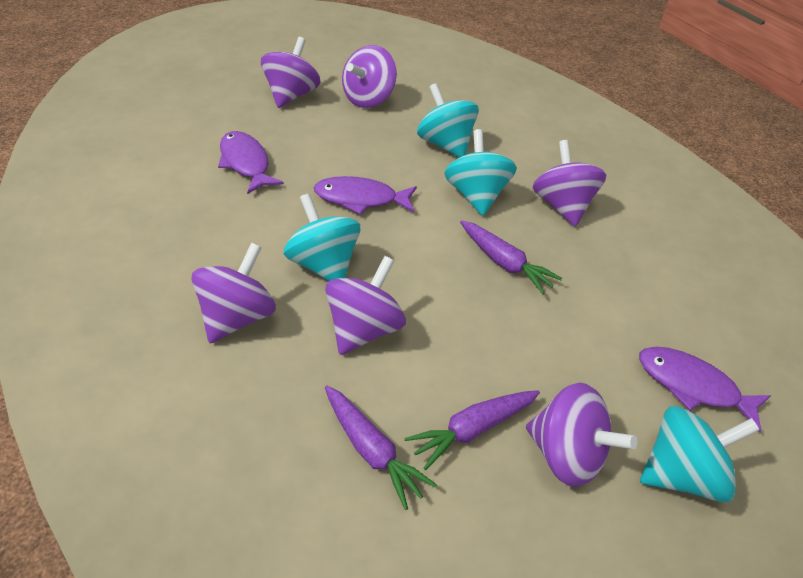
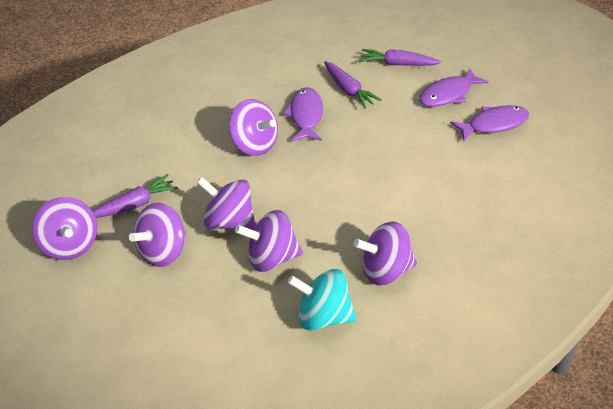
turquoise spinning top: [283,193,360,281] [417,83,479,158] [444,129,517,216] [640,406,760,502] = 4 -> [288,269,357,331] = 1

